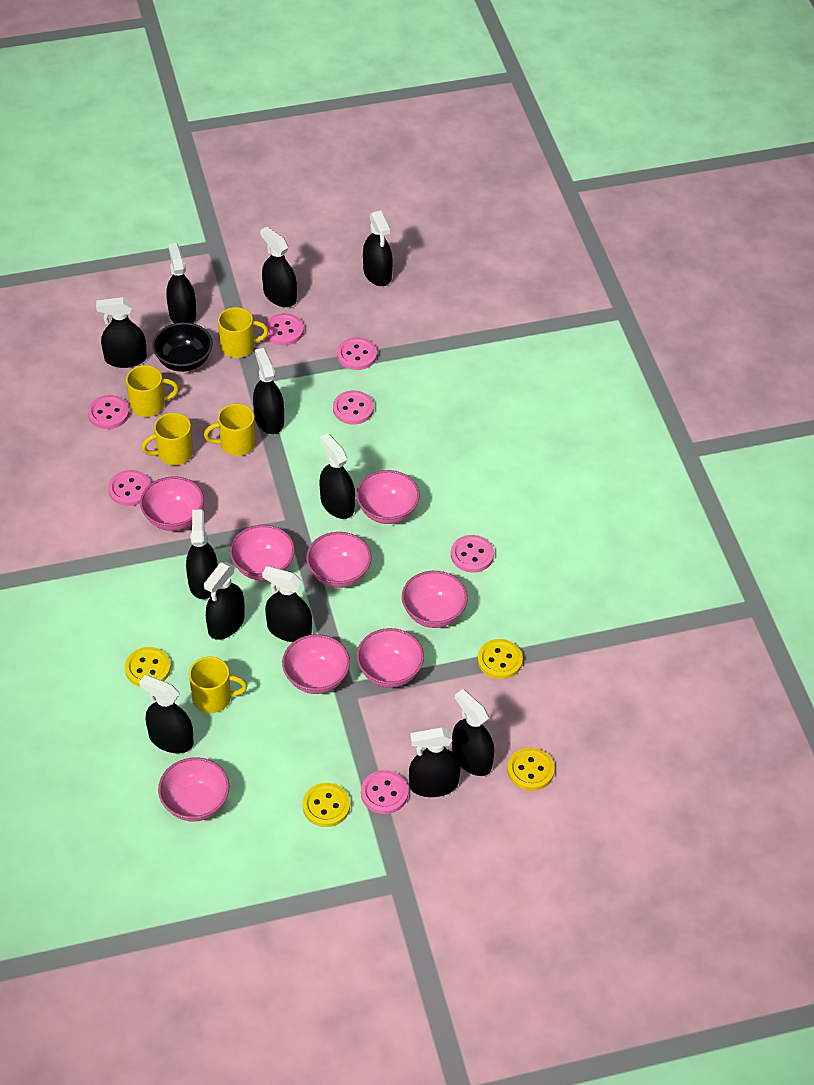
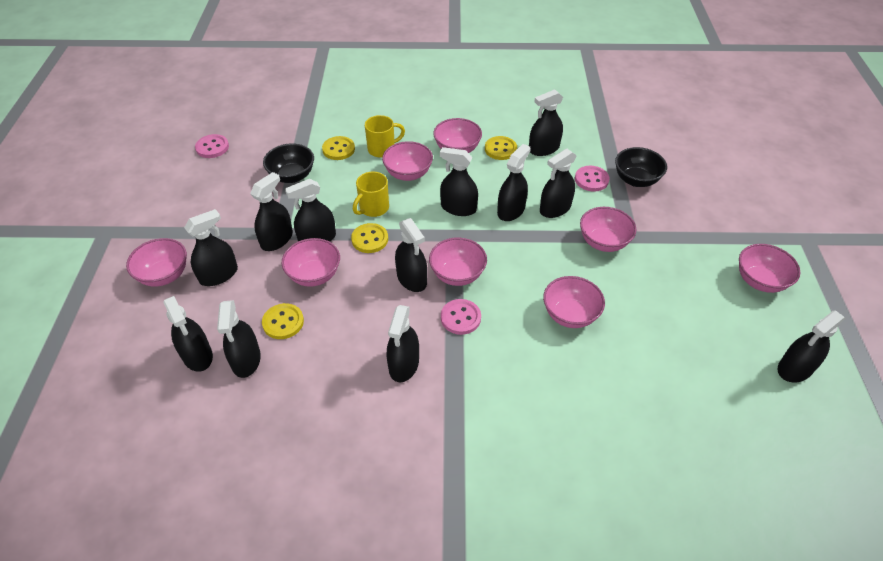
black bowl: [152,322,213,372] = 1 -> [263,143,314,183] [615,147,667,187] = 2
pink button: [88,395,130,429] [108,470,151,506] [265,313,304,345] [333,390,374,425] [337,337,377,370] [361,770,408,814] [451,535,494,572] = 7 -> [195,134,229,158] [441,299,481,335] [575,166,610,192] = 3
yellow mug: [126,365,179,417] [141,413,193,465] [189,656,247,713] [204,404,255,456] [218,307,268,358] = 5 -> [353,172,389,217] [365,115,405,158] = 2

